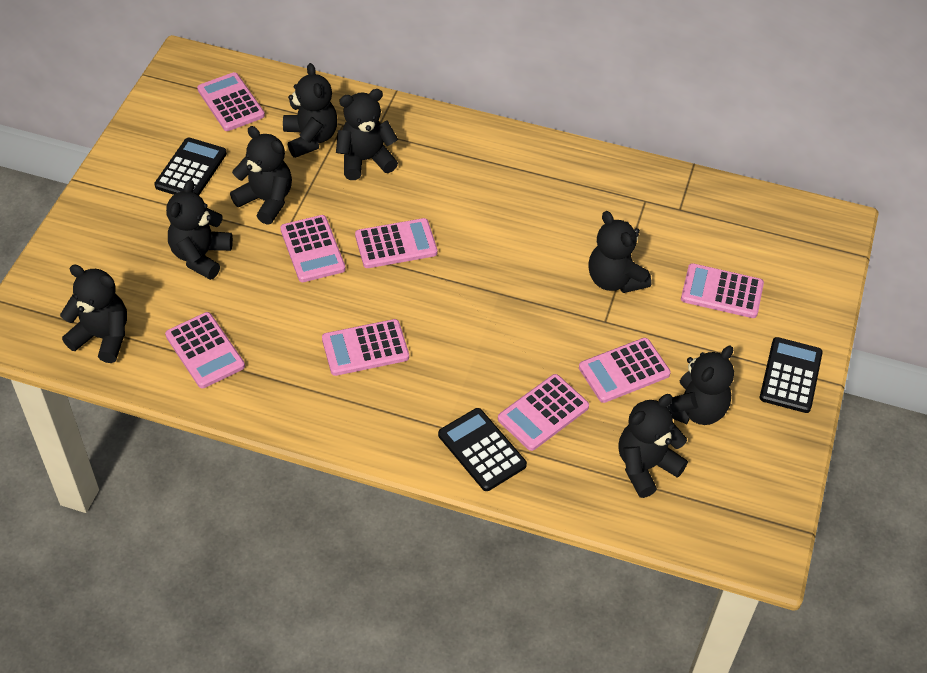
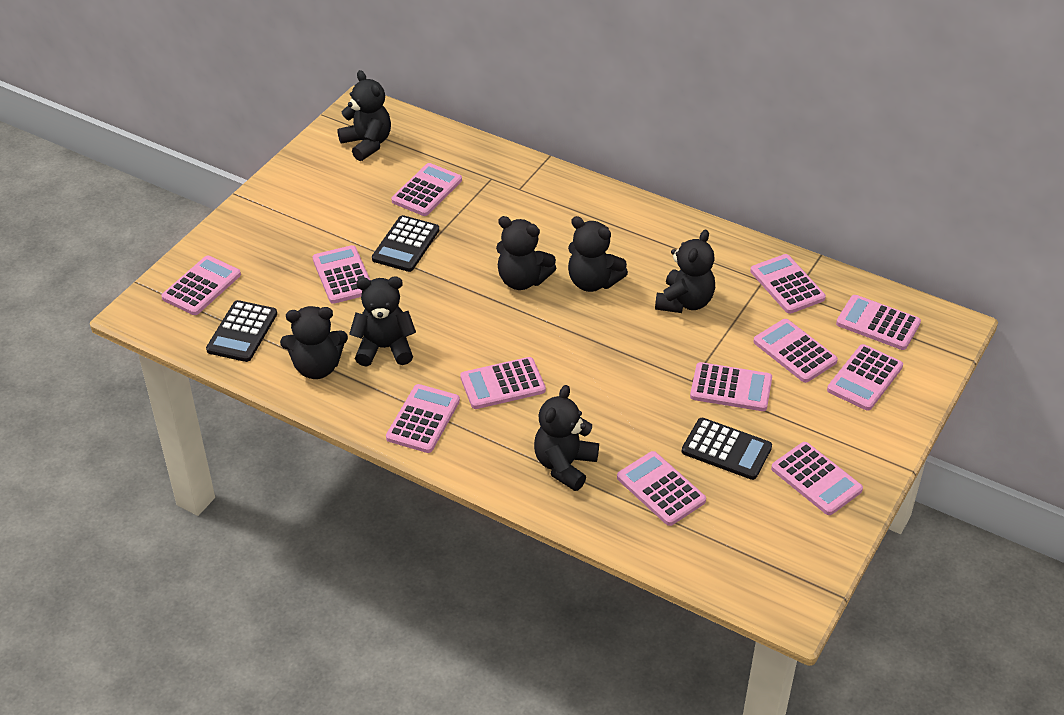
black teddy bear: [60,265,127,363] [166,180,233,280] [230,126,292,225] [283,63,338,158] [336,89,398,180] [588,211,651,293] [618,394,688,498] [667,346,734,425] = 8 -> [280,306,348,379] [337,70,391,161] [349,277,416,366] [496,216,556,290] [534,385,599,491] [568,216,628,292] [655,229,715,313] = 7
pink calculator: [165,312,245,388] [197,72,265,131] [280,215,346,282] [322,319,409,376] [355,218,437,268] [498,374,589,451] [579,338,671,403] [681,263,764,318] = 8 -> [161,255,241,315] [312,245,371,304] [386,384,460,453] [391,163,462,216] [460,357,546,409] [617,451,706,526] [690,362,772,411] [750,254,826,314] [753,319,838,383] [771,442,863,515] [827,344,903,411] [836,295,921,350] = 12

